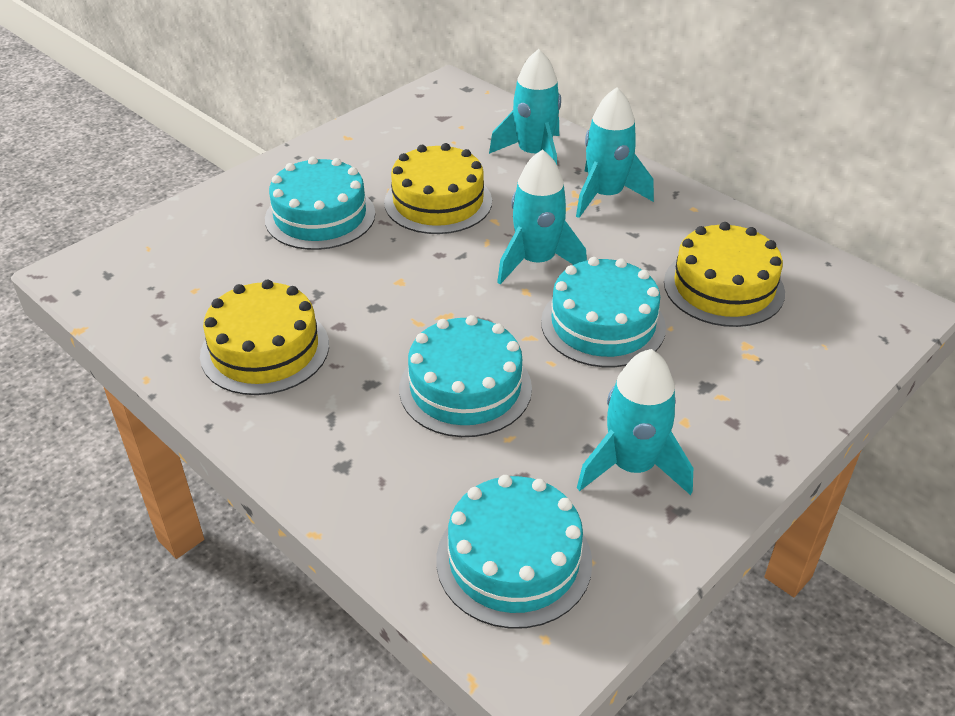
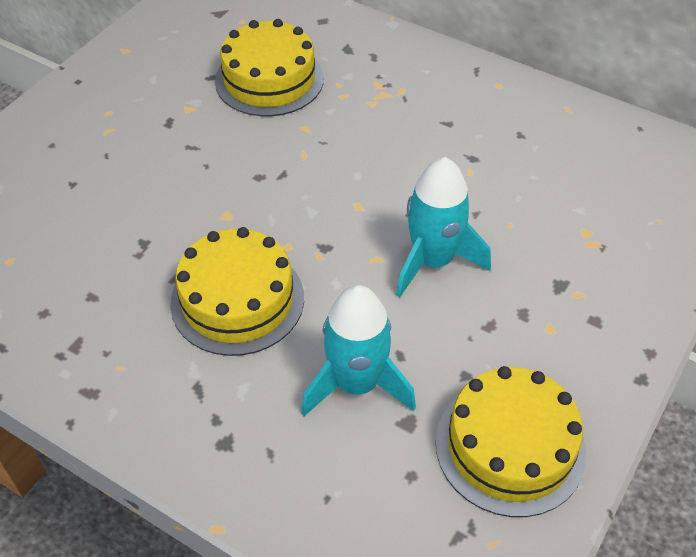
turquoise cake: [265,157,375,250] [399,315,532,437] [436,475,592,629] [541,257,666,367] = 4 -> none = 0
turquoise rocket: [489,49,561,164] [497,149,587,284] [576,87,654,218] [577,349,693,495] = 4 -> [301,285,416,416] [396,157,491,297] = 2

